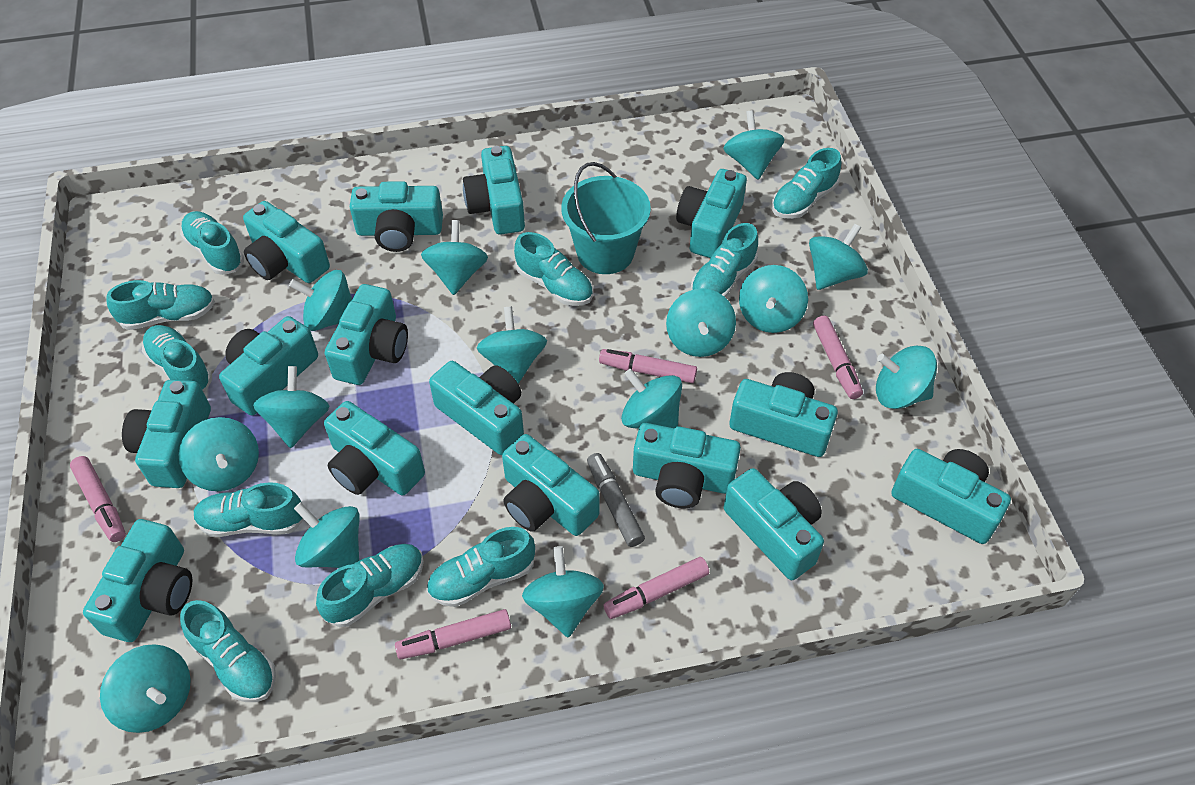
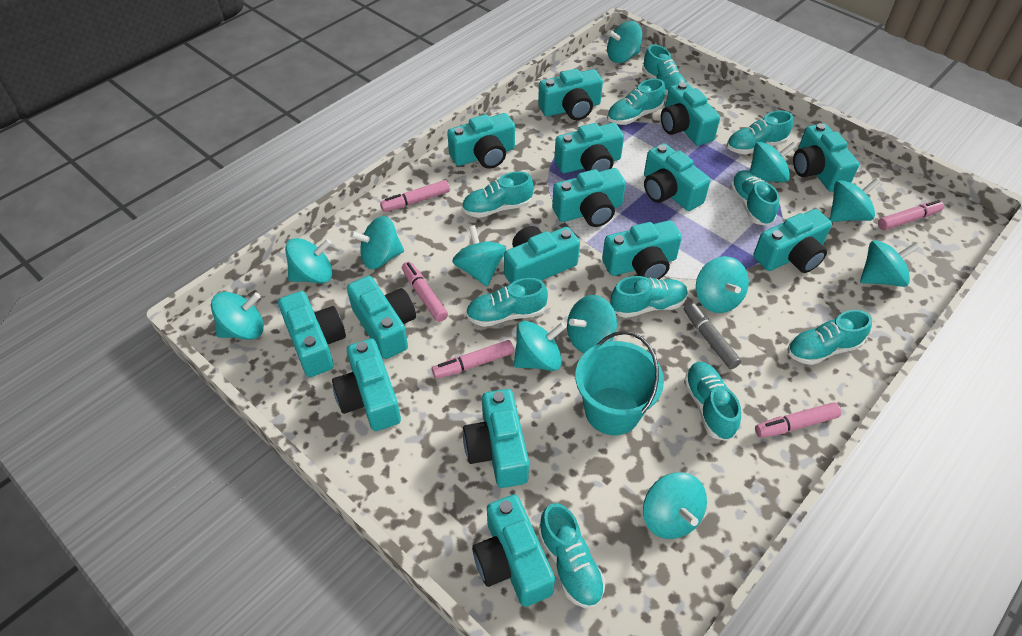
turquoise spinning top: [100,644,191,733] [179,417,259,491] [253,366,330,448] [289,270,352,331] [294,502,359,568] [421,220,488,295] [477,306,547,384] [522,546,604,638] [621,369,682,428] [666,288,736,357] [723,110,785,180] [739,265,808,333] [809,224,868,290] [876,346,937,409] = 14 -> [211,292,264,340] [285,238,333,284] [350,216,404,269] [452,225,506,286] [514,321,566,371] [567,295,617,353] [607,21,642,63] [643,472,707,539] [696,256,749,313] [750,142,797,182] [830,178,880,222] [860,240,919,287] = 12

